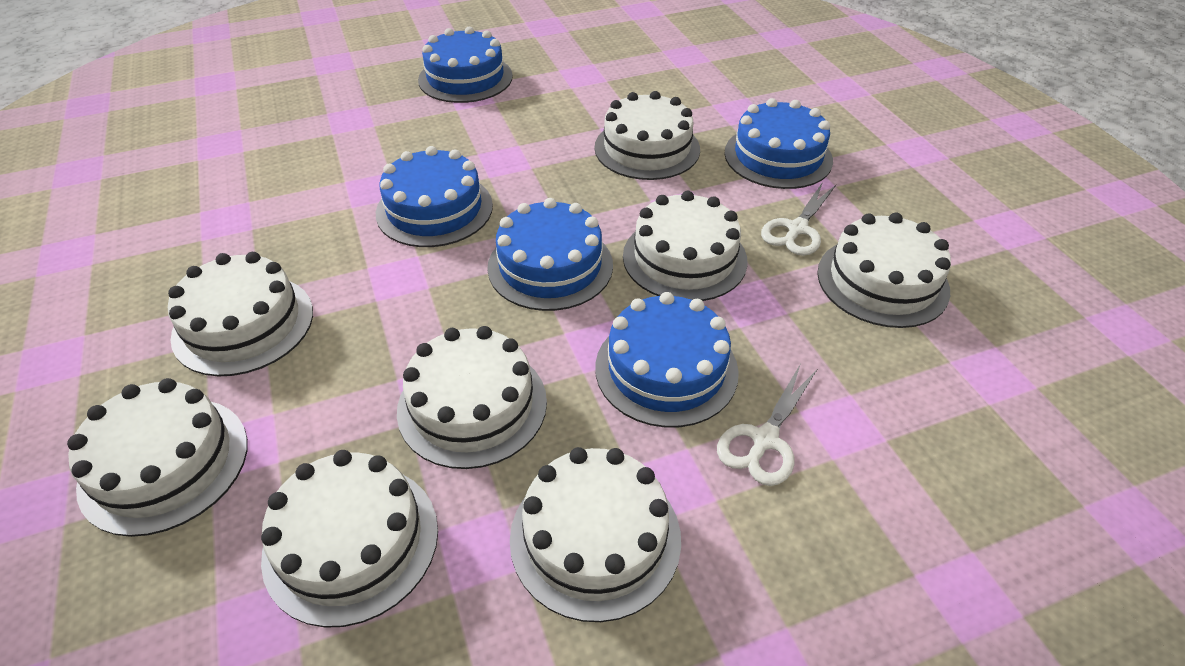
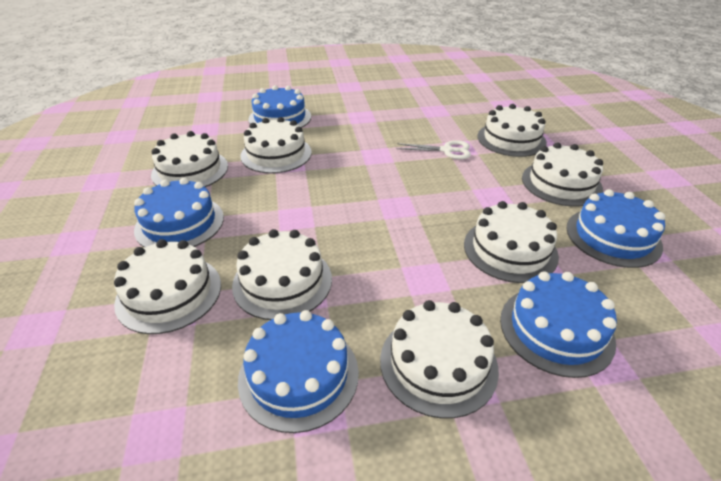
white scissors: [717,365,817,486] [761,182,836,256] = 2 -> [397,140,471,159] = 1

